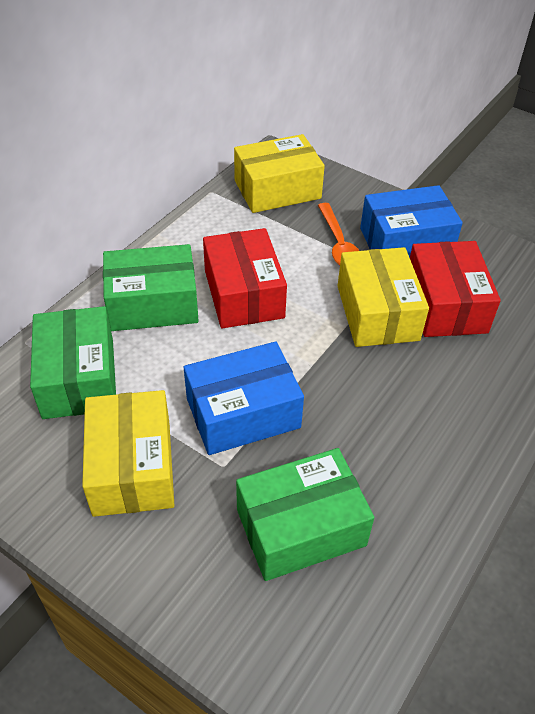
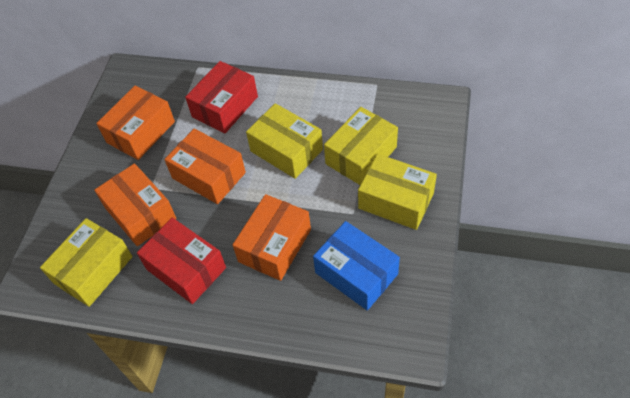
blue box: [184,342,304,455] [360,185,463,258] = 2 -> [313,221,400,310] = 1
green box: [30,306,116,419] [103,244,199,331] [236,448,375,581] = 3 -> none = 0
orange box: none = 0 -> [94,163,176,246] [96,86,175,160] [164,129,246,204] [233,194,311,281] = 4
orange spoon: [318,203,359,265] = 1 -> none = 0
yellow box: [82,390,174,517] [234,134,325,213] [338,247,429,347] = 3 -> [40,218,133,307] [246,103,323,179] [324,107,398,185] [358,154,437,230] = 4

